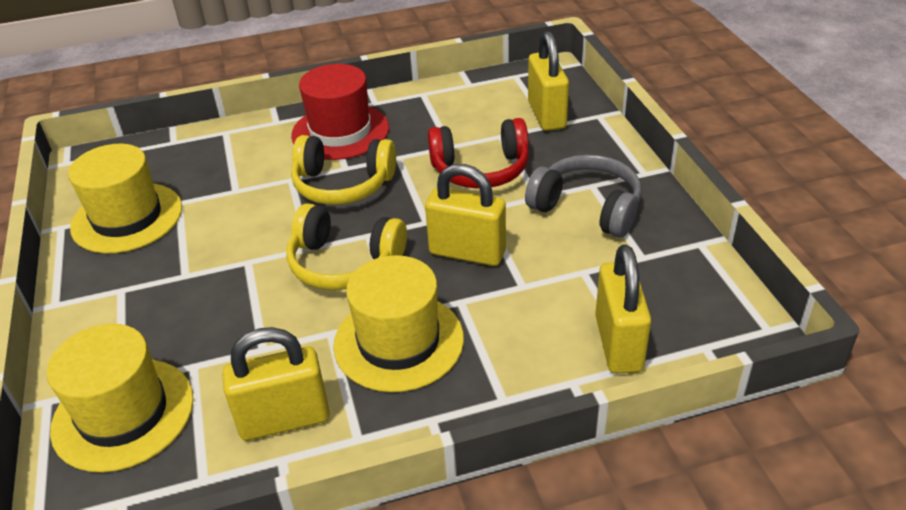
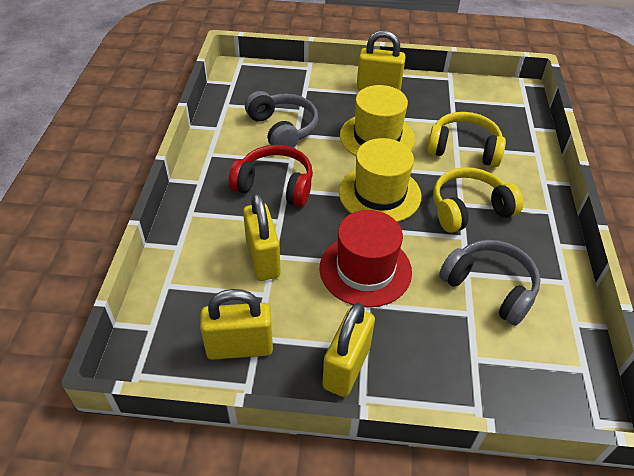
grey headphones: [525,155,641,237] = 1 -> [245,91,319,148] [439,240,541,326] = 2
yellow hat: [47,324,194,472] [68,144,182,253] [333,255,464,392] = 3 -> [339,138,421,222] [340,85,415,156] = 2

